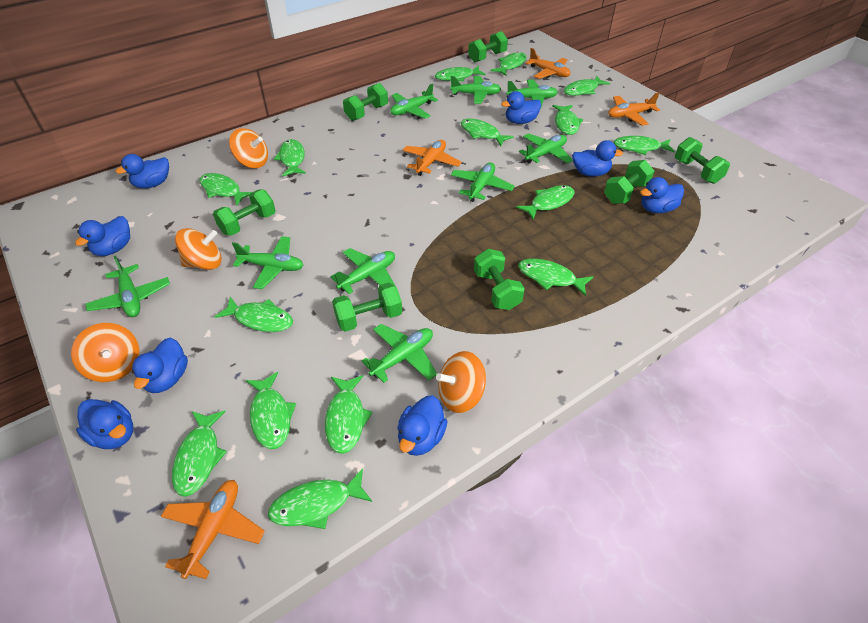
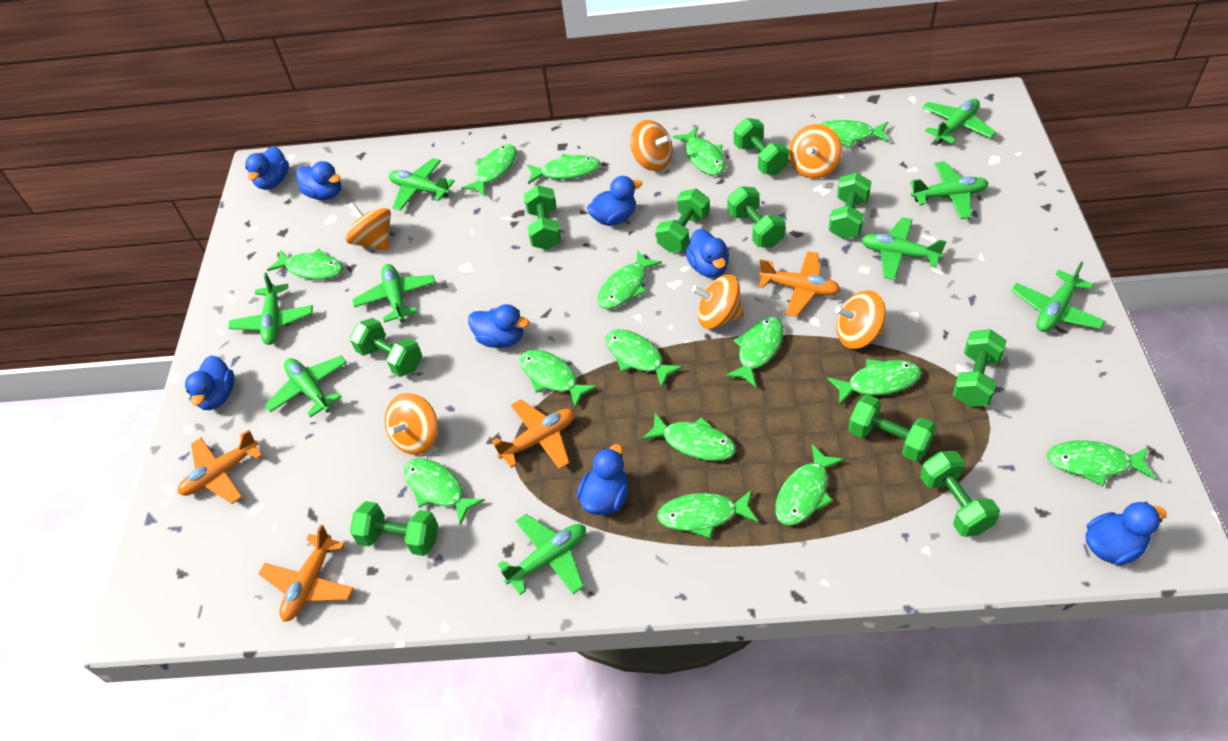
green dumbbell: [213,189,276,236] [332,282,402,332] [343,83,388,121] [468,31,508,62] [474,249,525,310] [604,160,654,204] [675,137,730,184] = 7 -> [350,318,422,377] [350,501,438,556] [524,185,561,250] [656,189,710,252] [728,186,786,247] [734,118,789,175] [829,173,872,239] [848,395,936,462] [920,451,1000,537] [952,329,1006,407] = 10
orange spinning top: [71,323,139,382] [175,228,222,270] [229,128,268,168] [436,351,486,413] = 4 -> [346,202,391,251] [384,393,438,455] [630,120,673,171] [692,275,744,329] [789,124,842,179] [835,290,886,349] = 6

